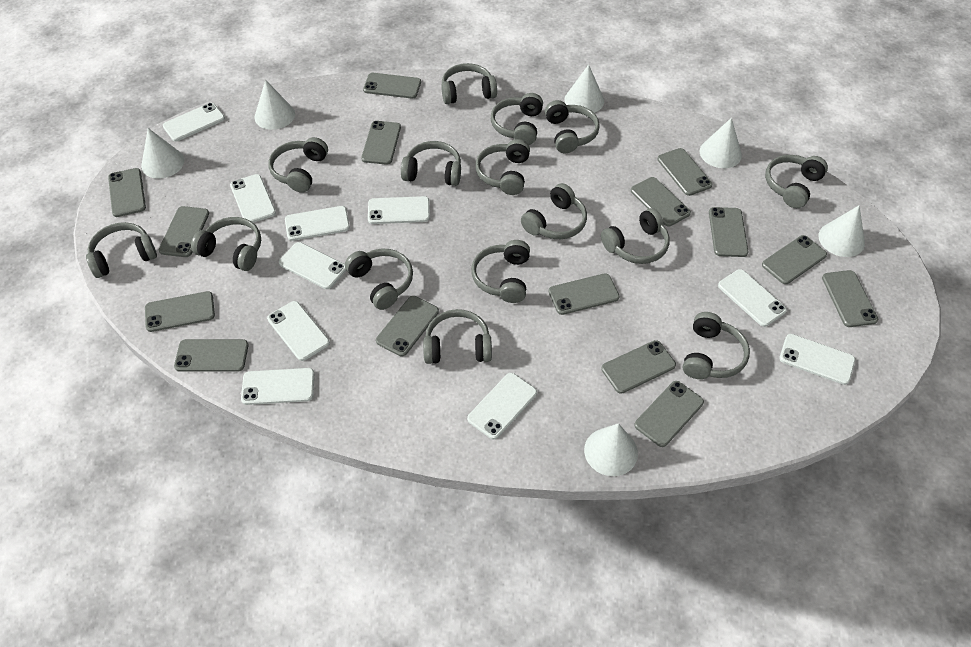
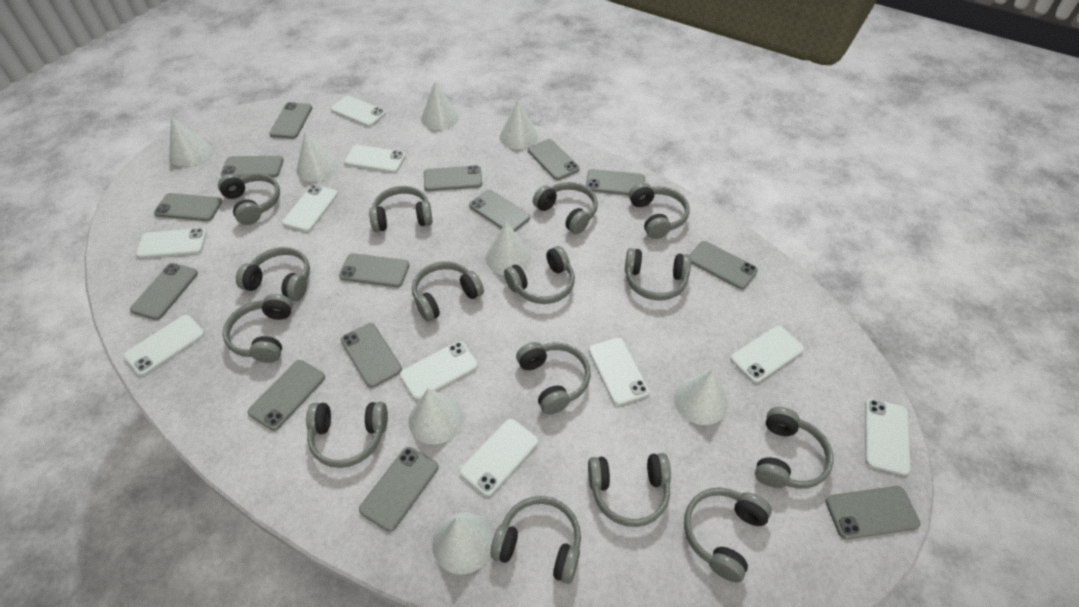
grey phone: [108,168,146,217] [145,291,215,332] [159,206,209,257] [174,339,248,372] [361,121,401,165] [363,73,421,99] [376,296,439,356] [549,273,620,315] [601,340,676,394] [631,177,691,226] [634,381,704,447] [657,148,712,196] [709,207,748,257] [762,235,827,284] [822,270,878,327] = 15 -> [130,263,198,320] [154,193,222,221] [221,156,284,177] [248,360,325,431] [269,102,312,139] [339,253,409,287] [341,323,402,388] [359,447,438,532] [424,165,482,191] [469,190,530,232] [528,139,580,180] [586,169,645,195] [690,241,758,289] [826,486,921,539] = 14
white cone: [141,128,185,179] [254,80,295,130] [565,65,604,113] [584,423,638,476] [700,118,742,168] [818,205,865,257] = 6 -> [169,116,211,166] [296,132,338,182] [408,388,464,444] [421,82,459,130] [432,512,494,574] [485,222,531,275] [499,100,538,149] [674,369,728,425] = 8

